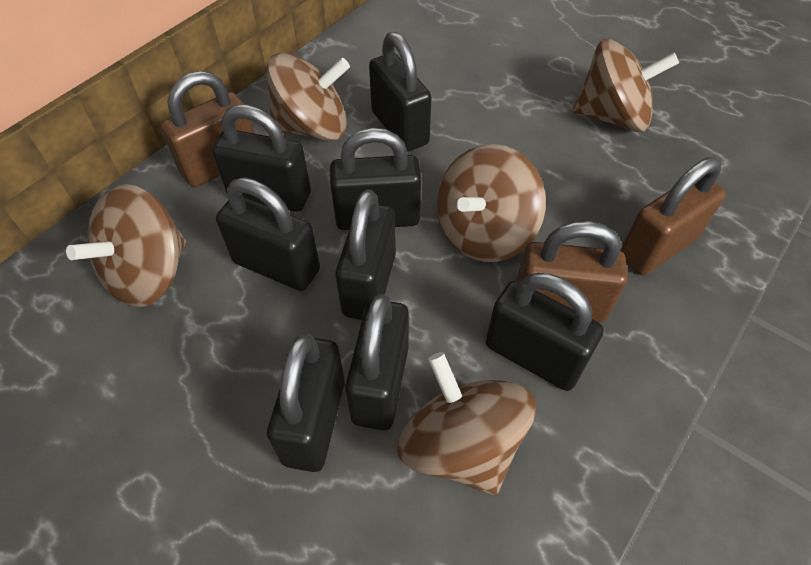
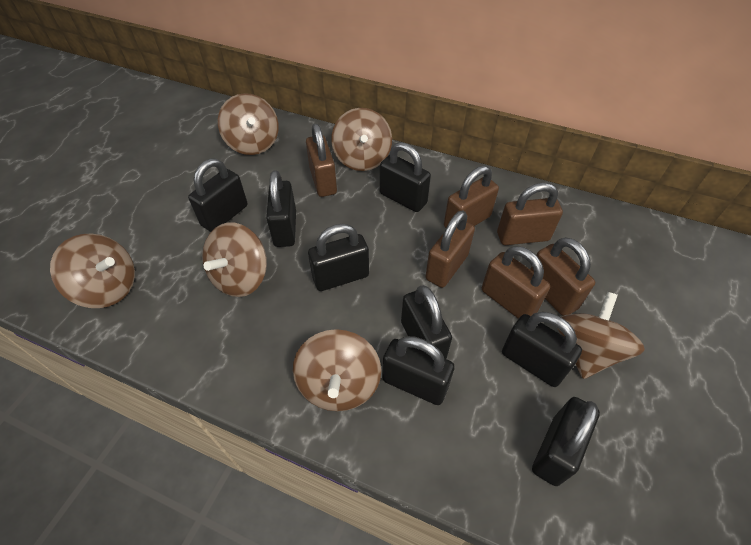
brown padlock: [160,71,254,187] [517,221,627,323] [620,157,726,275] = 3 -> [306,124,337,197] [426,210,475,288] [444,166,499,228] [482,246,550,319] [497,183,563,245] [530,237,595,316] = 6
brown spinning top: [66,184,186,307] [266,53,350,141] [397,352,536,495] [437,144,546,262] [572,39,679,132] = 5 -> [50,233,135,308] [202,222,267,297] [218,93,279,155] [293,329,381,411] [331,108,392,171] [557,292,645,379] = 6

